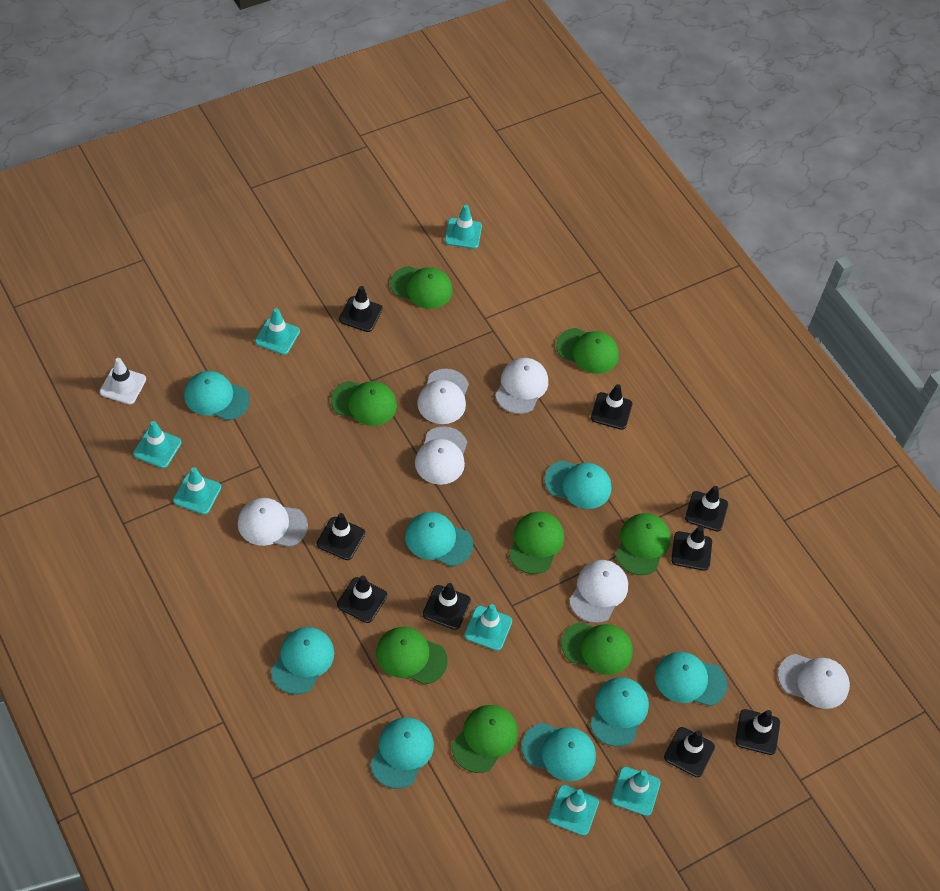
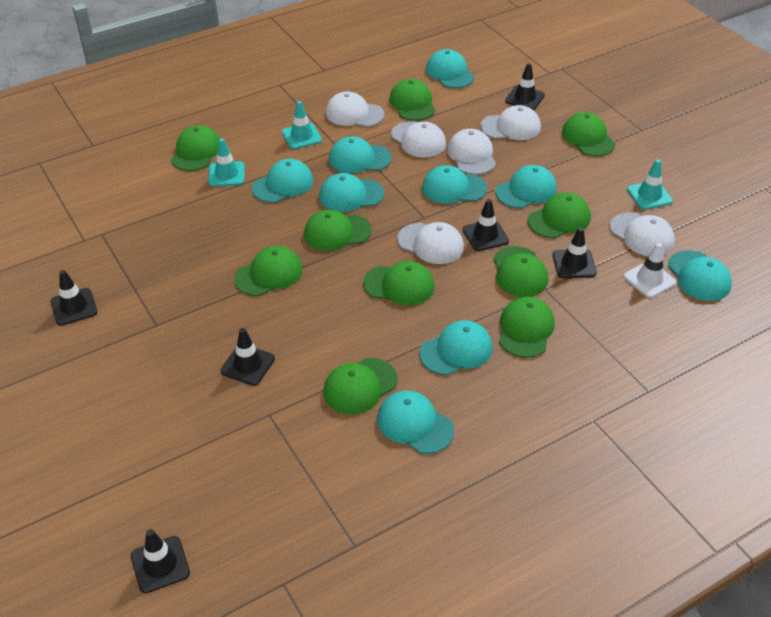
black traffic cone: [317,513,365,560] [337,575,387,623] [339,286,383,332] [423,583,471,630] [591,384,632,430] [664,727,715,777] [671,526,712,571] [685,486,728,532] [735,709,780,755] = 9 -> [50,270,98,325] [131,529,190,593] [221,328,275,386] [463,199,509,251] [505,63,545,110] [552,227,597,278] = 6
green cap: [331,381,397,426] [376,627,448,684] [390,266,453,309] [452,705,518,773] [509,512,564,574] [556,328,619,374] [561,622,633,675] [616,513,671,575] = 8 -> [171,125,220,171] [234,246,303,296] [304,210,372,251] [323,358,397,414] [363,261,434,305] [389,79,435,121] [493,246,548,297] [499,297,554,358] [528,193,591,238] [562,112,615,156] = 10
turquoise cap: [184,371,250,421] [271,627,334,694] [370,717,434,789] [405,512,473,566] [522,723,596,781] [544,461,611,509] [590,678,649,747] [655,652,727,706] = 8 -> [252,159,313,203] [319,173,384,212] [329,137,392,173] [377,391,454,454] [419,320,493,375] [422,165,487,204] [426,49,475,88] [496,165,557,209] [668,250,732,301] = 9
turquoise traffic cone: [133,421,182,468] [173,467,221,515] [255,308,300,355] [445,205,482,249] [464,604,512,651] [548,785,599,836] [611,767,660,816] = 7 -> [208,138,245,187] [282,101,322,149] [627,159,673,210] = 3

